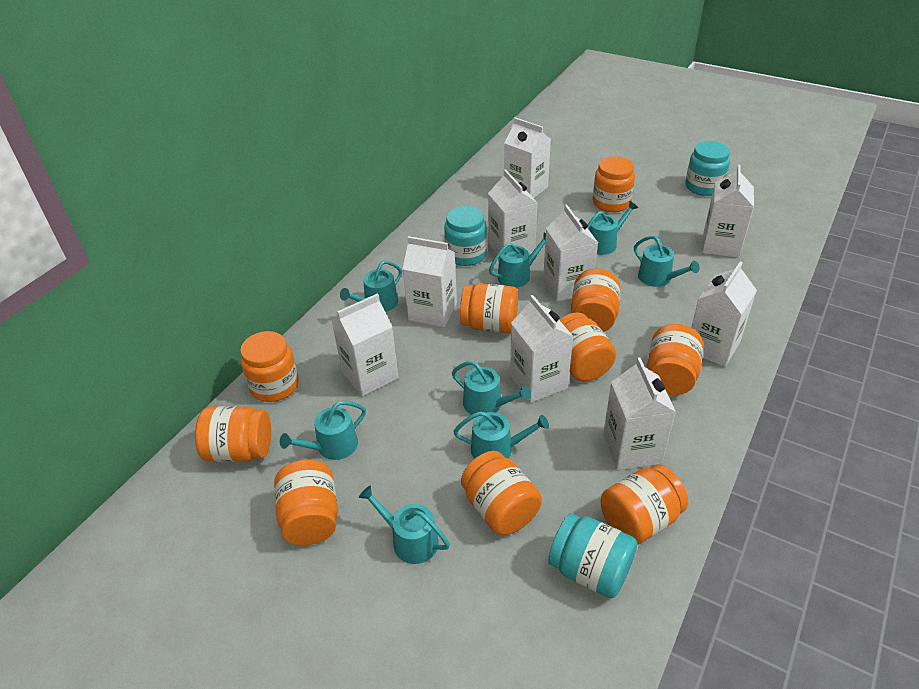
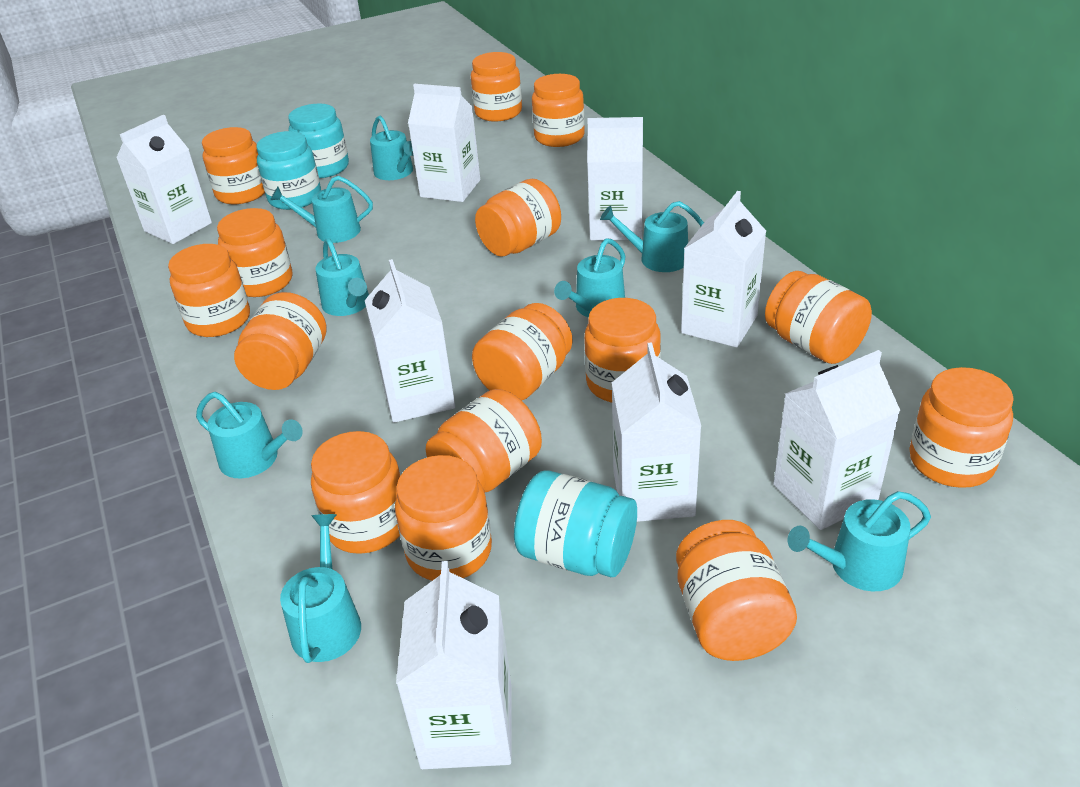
orange jar: [195,406,271,462] [240,331,299,402] [274,460,338,545] [460,283,518,333] [461,451,542,535] [560,312,616,381] [571,268,620,332] [593,156,635,212] [601,464,688,545] [647,324,703,395] = 10 -> [168,244,250,337] [202,127,265,204] [217,208,292,297] [234,292,326,390] [311,431,401,554] [395,455,492,581] [426,389,542,492] [471,52,522,122] [472,303,573,400] [475,179,561,257] [532,74,585,147] [584,298,661,403] [676,520,797,661] [765,271,872,364] [909,367,1014,488] = 15
white carton: [332,293,399,396] [403,236,457,327] [488,169,537,255] [504,117,551,198] [510,295,574,403] [543,204,598,302] [603,357,676,470] [691,261,757,367] [702,165,754,258] = 9 -> [116,115,212,244] [365,259,455,423] [396,561,512,769] [408,84,480,202] [587,117,643,240] [612,342,701,522] [681,191,766,348] [773,350,901,530] = 8

